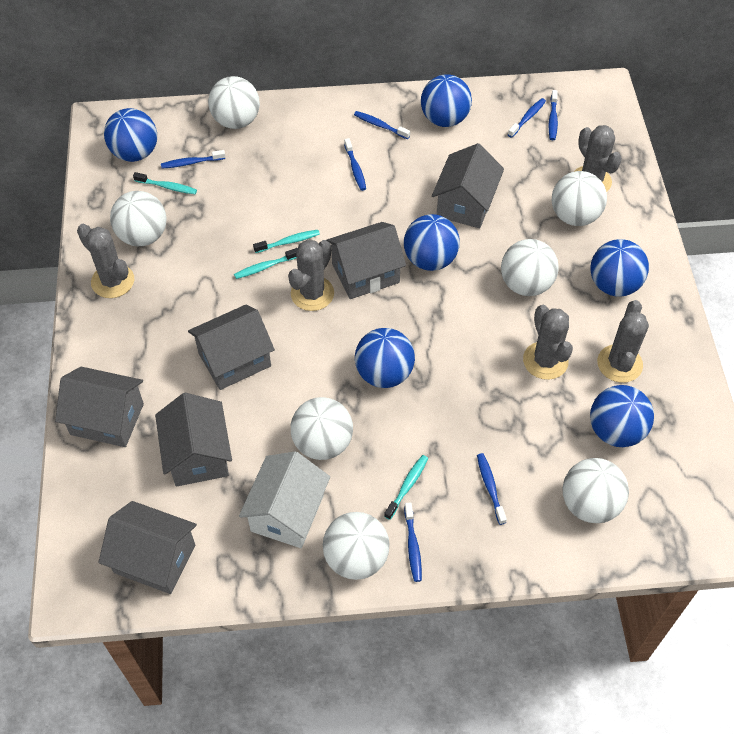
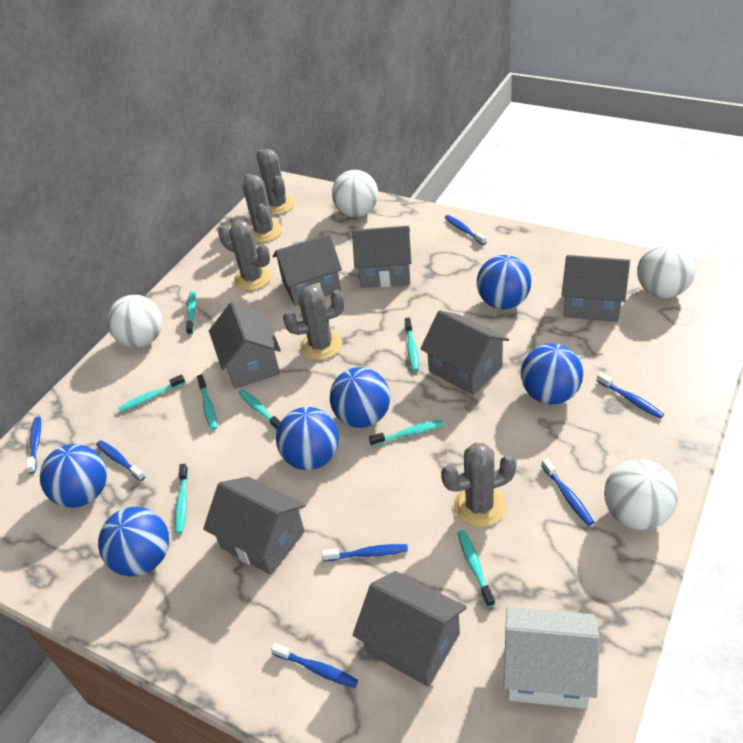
grey house: [55,367,144,447] [99,501,197,594] [155,393,232,486] [188,305,275,390] [326,222,406,299] [432,143,504,228] = 6 -> [203,477,306,575] [209,302,281,389] [273,234,342,306] [352,226,412,288] [353,571,467,687] [420,310,509,395] [562,255,630,322] = 7
turquoise toothbrush: [133,172,197,194] [234,248,298,279] [253,230,320,253] [384,455,428,520] = 4 -> [118,374,185,412] [175,464,188,534] [186,291,196,335] [197,374,217,430] [239,389,281,430] [369,420,444,446] [405,318,419,371] [458,530,495,607] = 8
white ball: [110,191,167,246] [208,76,260,129] [291,397,353,460] [323,512,390,580] [501,239,559,296] [552,171,607,226] [562,458,629,523] = 7 -> [107,295,162,348] [332,170,378,217] [604,459,678,530] [637,243,696,298] = 4

